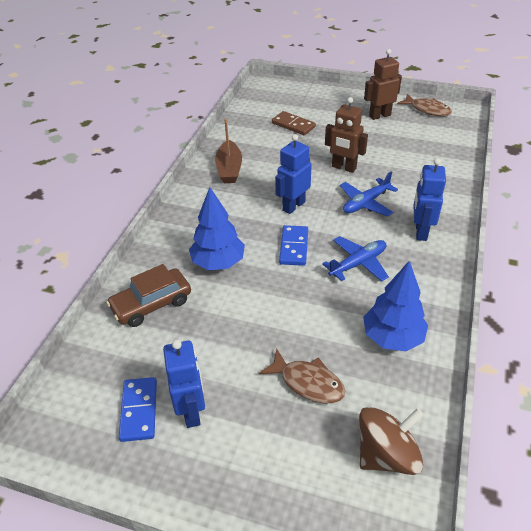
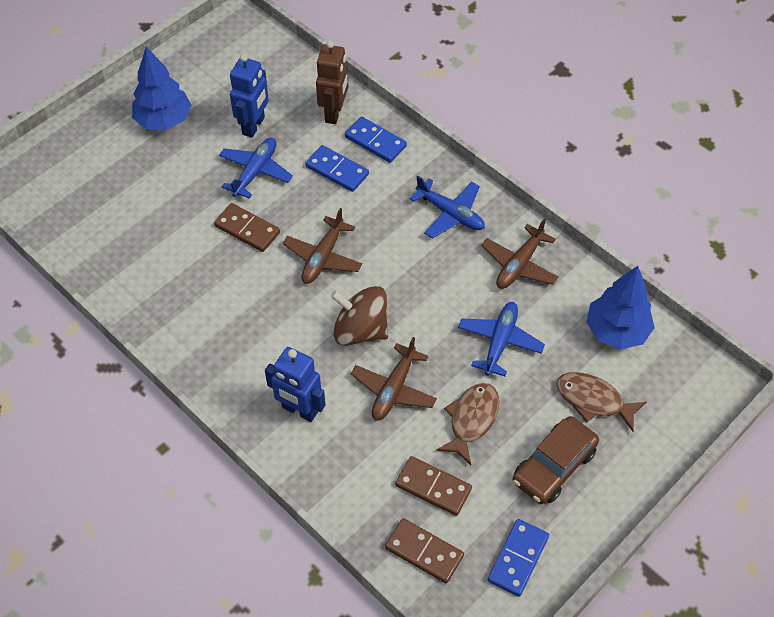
blue domino: [119,377,157,442] [279,225,308,266] = 2 -> [305,145,369,192] [345,117,407,163] [488,519,549,597] = 3
blue plane: [322,236,389,281] [340,171,398,216] = 2 -> [219,138,293,199] [410,176,485,239] [458,302,545,376] = 3
blue robot: [163,340,205,428] [275,134,311,214] [413,158,446,241] = 3 -> [230,54,269,138] [265,347,325,422] = 2
brown boat: [215,119,242,183] = 1 -> none = 0
brown domino: [272,111,316,135] = 1 -> [214,203,280,252] [385,518,464,584] [395,456,472,516] = 3
brown plane: none = 0 -> [283,208,362,284] [351,337,437,421] [481,218,558,289] = 3
brown robot: [325,97,368,173] [364,49,402,120] = 2 -> [316,41,348,124] = 1

